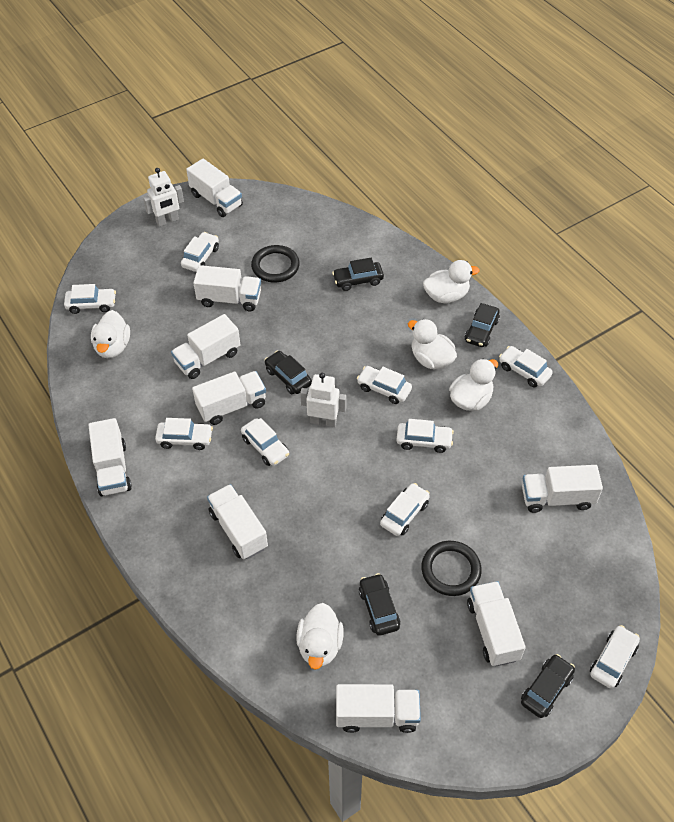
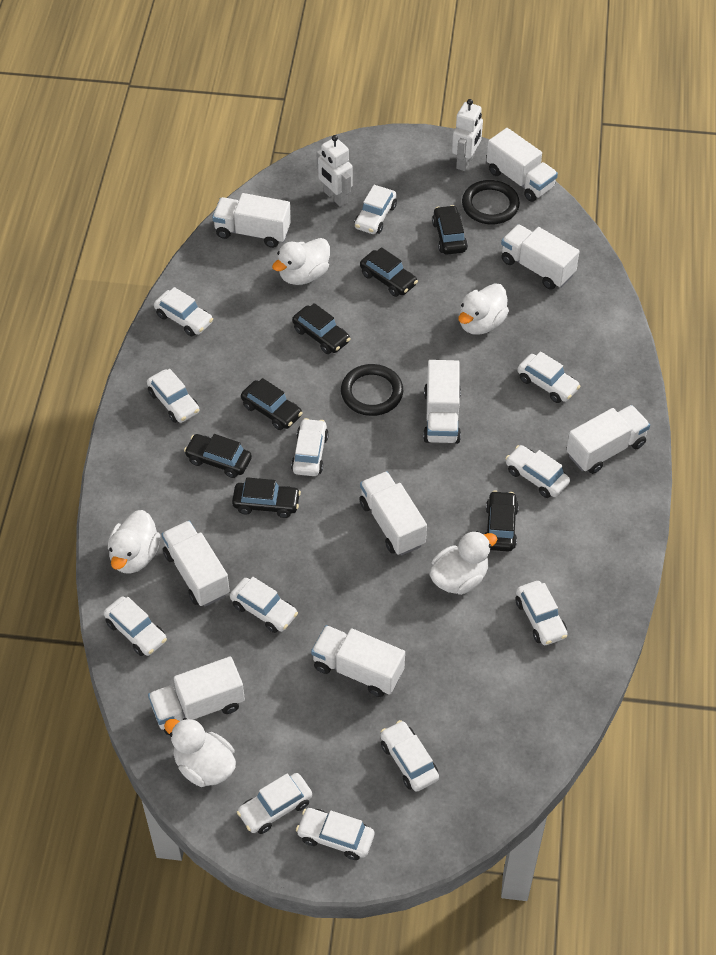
black car: [264,351,312,394] [332,258,384,291] [359,573,400,636] [465,303,500,347] [521,654,575,718] = 5 -> [184,434,252,478] [232,477,301,518] [241,378,303,430] [292,303,351,354] [360,247,418,297] [432,205,468,254] [485,490,519,552] = 7
white car: [64,284,116,314] [155,418,213,450] [181,232,219,272] [241,418,289,466] [357,366,412,404] [380,483,430,536] [397,419,454,453] [499,346,553,388] [590,625,640,689] = 9 -> [104,597,167,656] [147,369,200,423] [154,287,213,336] [230,577,298,633] [237,773,312,834] [291,418,329,476] [296,808,374,860] [354,185,397,234] [381,720,439,792] [505,445,570,498] [515,581,568,645] [518,351,581,403] = 12

